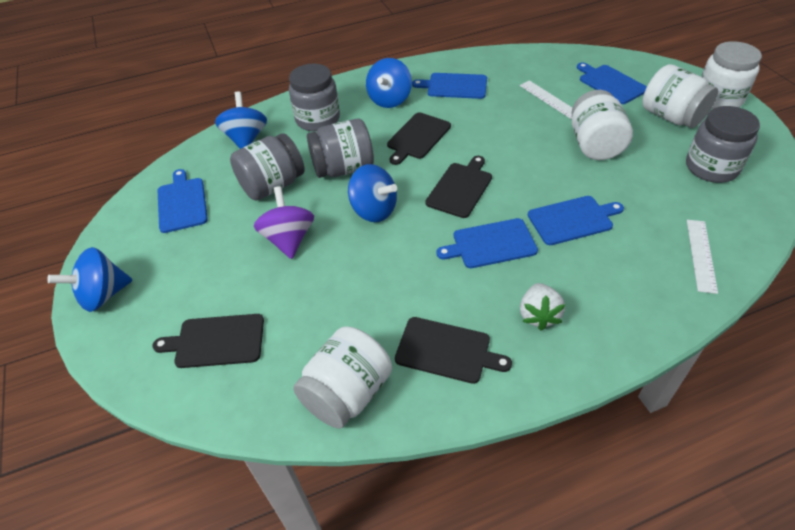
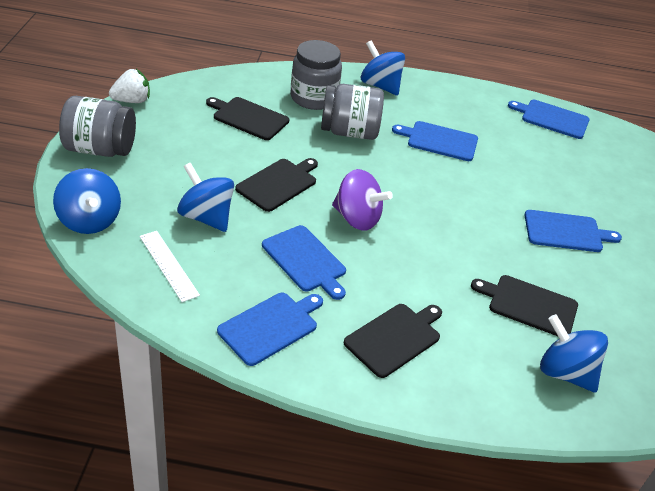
grey jar: [230,133,305,201] [289,64,340,132] [307,119,374,178] [686,106,760,183] = 4 -> [59,96,136,157] [291,40,342,110] [321,84,384,140] = 3
white jar: [293,327,392,429] [572,90,633,160] [642,64,718,128] [701,41,762,109] = 4 -> none = 0
white ruler: [520,80,572,119] [687,220,718,294] = 2 -> [140,231,200,302] = 1

